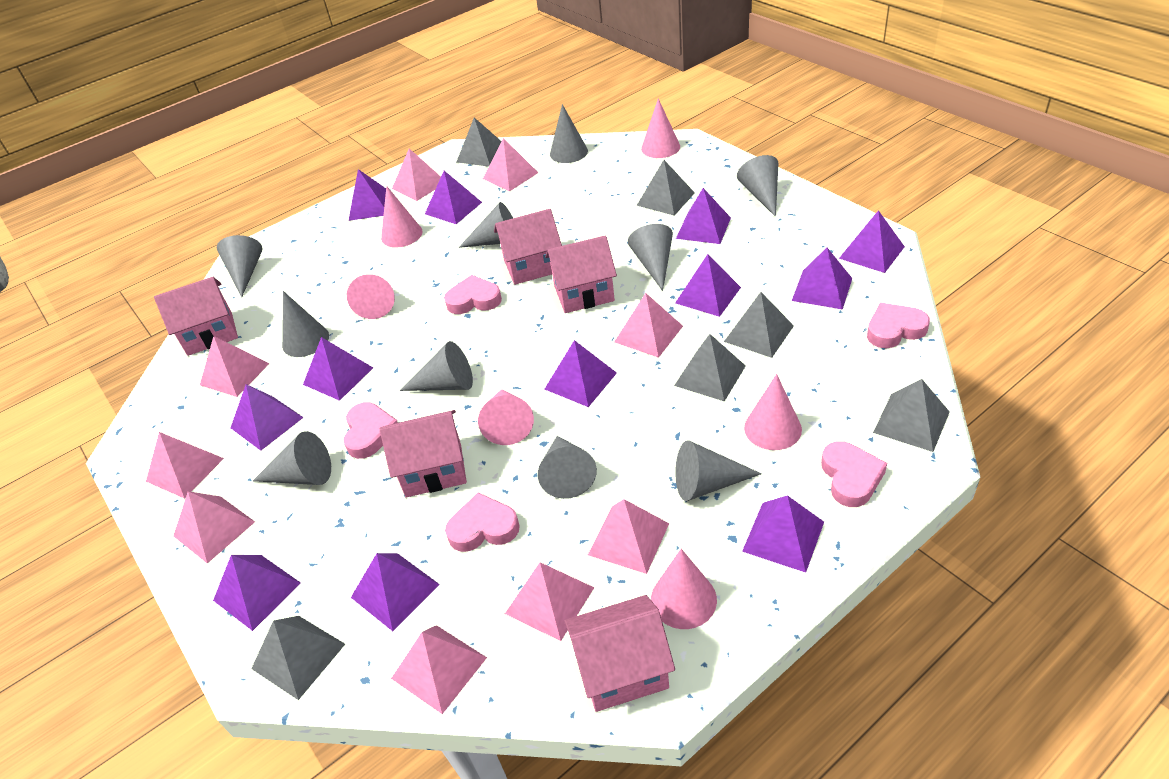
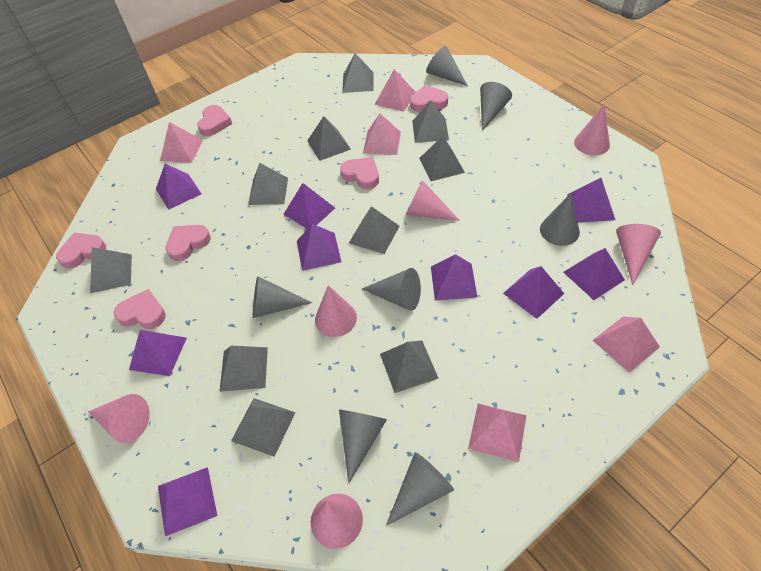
grey cone: [217,235,263,297] [253,431,331,485] [282,291,329,357] [400,341,473,391] [459,202,513,248] [538,436,597,499] [550,104,588,163] [628,224,673,291] [675,440,762,501] [737,155,778,217] = 10 -> [253,276,312,318] [339,409,387,484] [362,268,421,311] [386,452,454,526] [426,46,468,86] [480,82,512,131] [540,193,580,246] = 7
grey pyramid: [251,616,345,700] [457,118,501,167] [637,160,695,216] [674,334,746,402] [724,292,794,358] [873,379,950,452] = 6 -> [90,247,132,293] [219,346,268,392] [231,398,296,457] [248,163,288,205] [307,116,351,161] [342,53,374,93] [349,206,400,254] [380,340,439,393] [412,101,449,143] [419,136,465,181] = 10
pink heart: [343,402,398,459] [444,275,502,314] [445,492,520,552] [821,441,887,507] [867,303,930,348] = 5 -> [56,232,106,269] [113,289,166,329] [165,225,211,261] [197,105,232,136] [340,157,379,189] [410,85,448,112] = 6
pink house: [154,277,238,356] [380,410,467,497] [494,209,562,285] [545,235,617,313] [565,595,675,712] = 5 -> none = 0
pink pyramid: [146,432,224,499] [173,491,255,564] [200,336,270,397] [391,625,487,714] [392,148,441,201] [483,138,538,192] [505,562,594,641] [588,499,669,574] [614,293,683,358] = 9 -> [160,122,203,163] [363,114,401,155] [374,69,416,112] [468,403,527,462] [592,316,660,373] = 5
purple pyramid: [213,555,301,631] [231,384,304,451] [303,337,373,401] [349,169,386,221] [351,553,440,631] [425,171,482,224] [545,340,617,407] [675,254,741,317] [676,188,731,244] [742,495,824,573] [792,247,852,310] [839,210,905,273] = 12 -> [129,330,187,376] [156,164,202,210] [158,467,217,536] [283,183,335,229] [297,224,342,271] [431,254,477,301] [503,266,564,319] [563,248,625,300] [567,178,615,223] = 9

